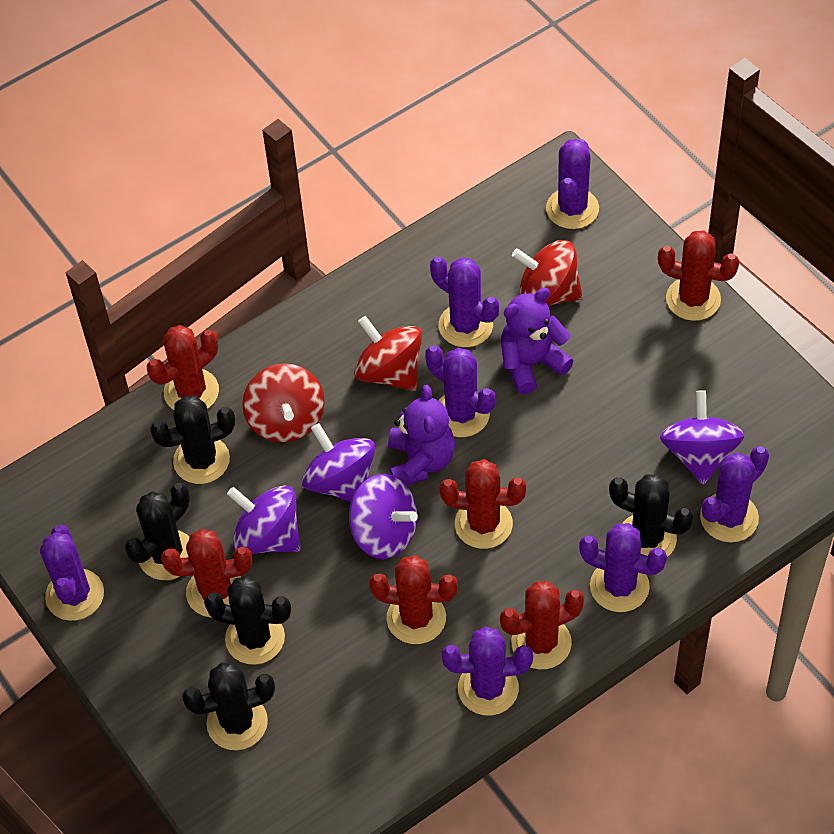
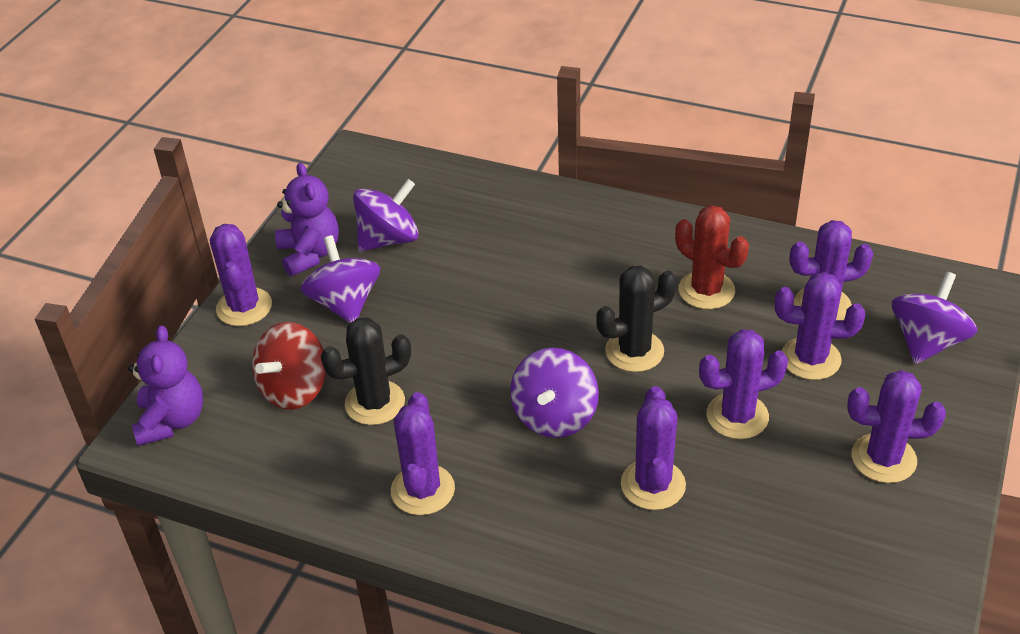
black cactus: [125,483,190,580] [150,395,235,484] [182,663,275,750] [204,576,291,665] [609,474,693,557] = 5 -> [321,317,411,425] [596,266,677,372] = 2
red cactus: [147,325,219,410] [161,529,252,618] [369,555,458,644] [440,459,526,549] [500,581,584,669] [658,231,739,321] = 6 -> [675,205,749,309] = 1
red spinning top: [242,363,325,443] [354,316,422,391] [512,240,583,306] = 3 -> [252,322,326,410] = 1

